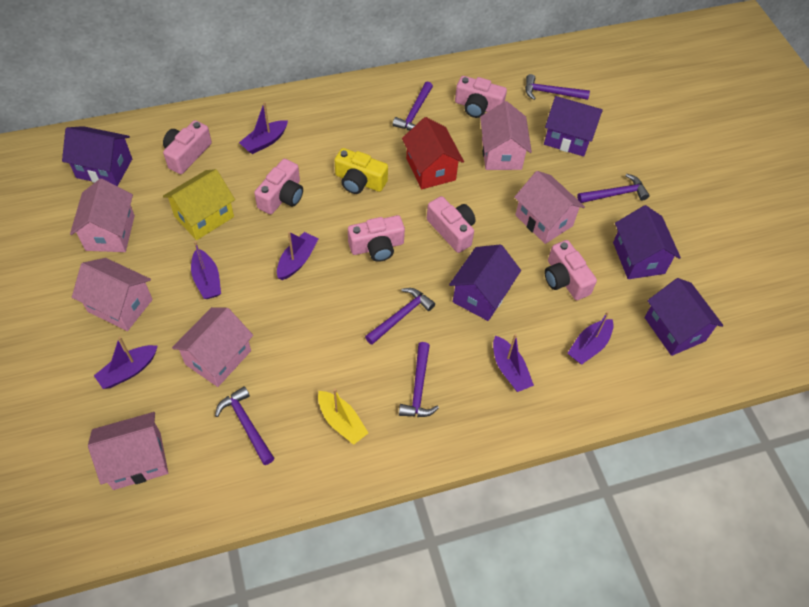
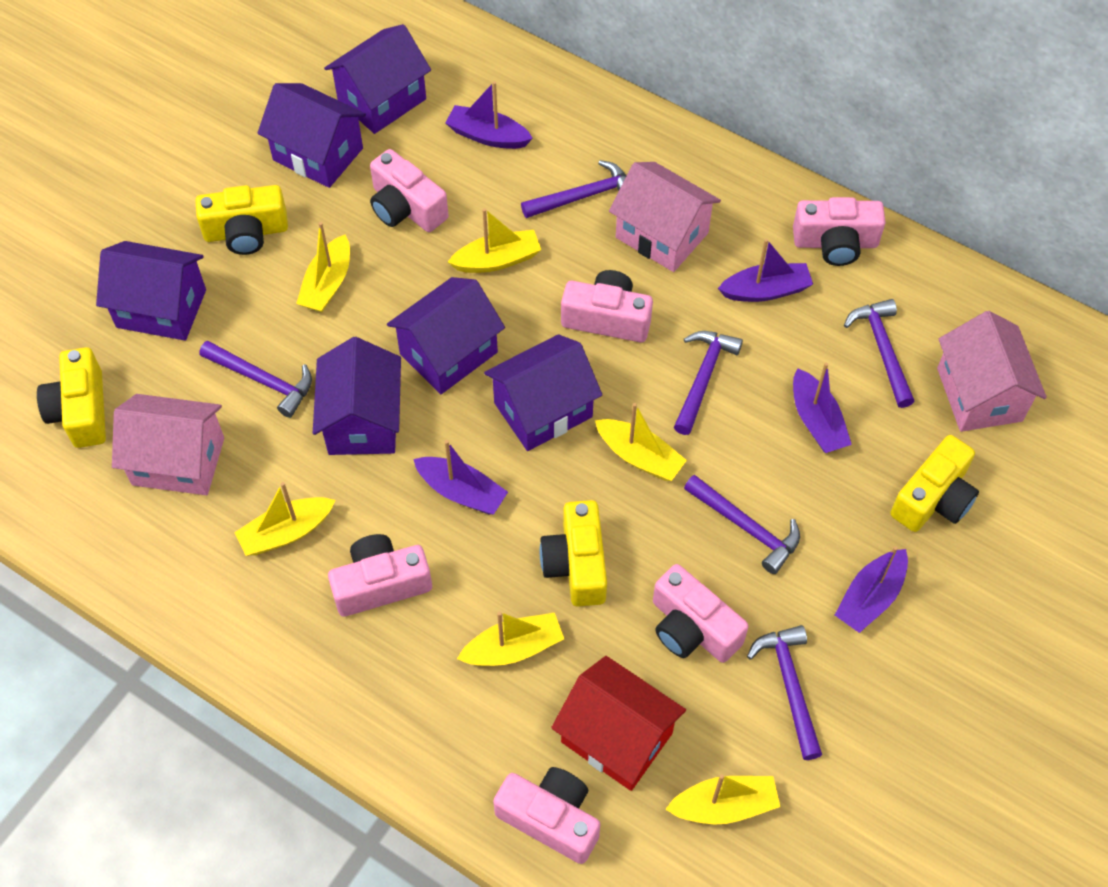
pink house: [70,178,135,252] [72,258,153,331] [88,412,168,490] [172,307,253,387] [480,101,532,170] [514,171,585,244] = 6 -> [112,394,224,495] [609,162,721,272] [937,311,1047,432] = 3
purple boat: [94,337,158,389] [191,241,221,299] [239,102,288,154] [277,232,318,280] [493,334,534,392] [568,311,613,364] = 6 -> [413,440,508,515] [445,81,533,149] [718,239,813,302] [793,362,852,453] [835,546,908,633] = 5
purple house: [62,126,132,186] [449,244,521,321] [544,96,603,157] [613,205,681,279] [644,278,723,356] = 5 -> [96,241,206,341] [257,83,366,188] [313,337,401,455] [324,24,431,134] [387,277,505,394] [484,334,602,451] = 6
yellow boat: [318,389,368,445] = 1 -> [234,482,335,556] [296,222,350,312] [448,208,541,273] [457,611,564,666] [595,403,687,481] [665,774,781,824] = 6
yellow camera: [335,148,388,194] = 1 -> [37,347,106,448] [195,185,288,255] [540,500,607,607] [890,435,979,532] = 4
yellow house: [163,169,235,240] = 1 -> none = 0

